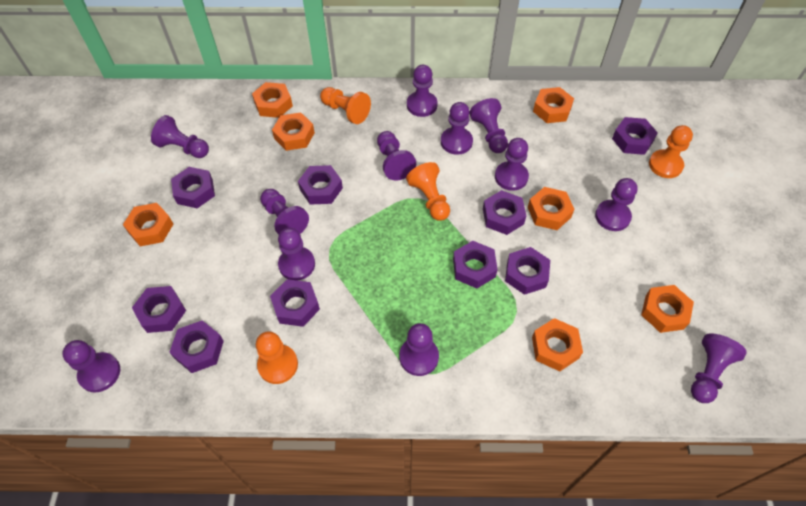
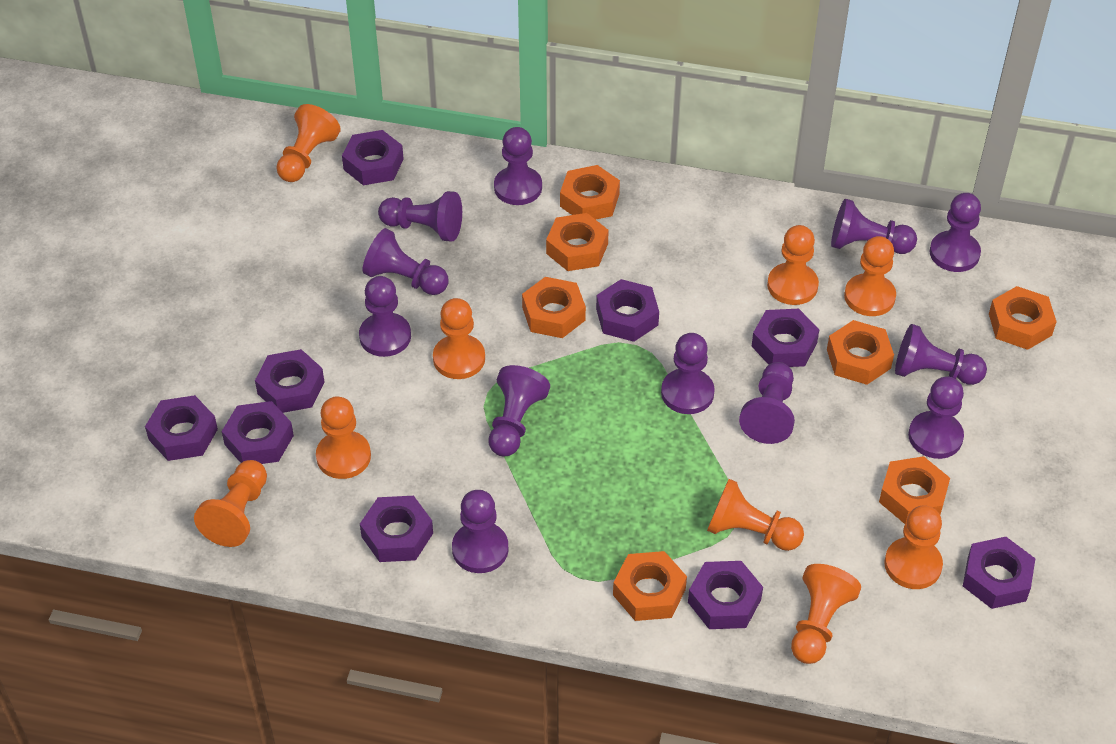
orange pawn: [256,331,298,384] [320,87,371,124] [406,162,450,221] [649,125,693,178] = 4 -> [194,460,267,547] [276,104,341,182] [316,396,371,479] [433,298,485,379] [707,479,804,551] [767,225,819,305] [791,564,861,664] [844,236,896,316] [884,505,943,589] = 9

